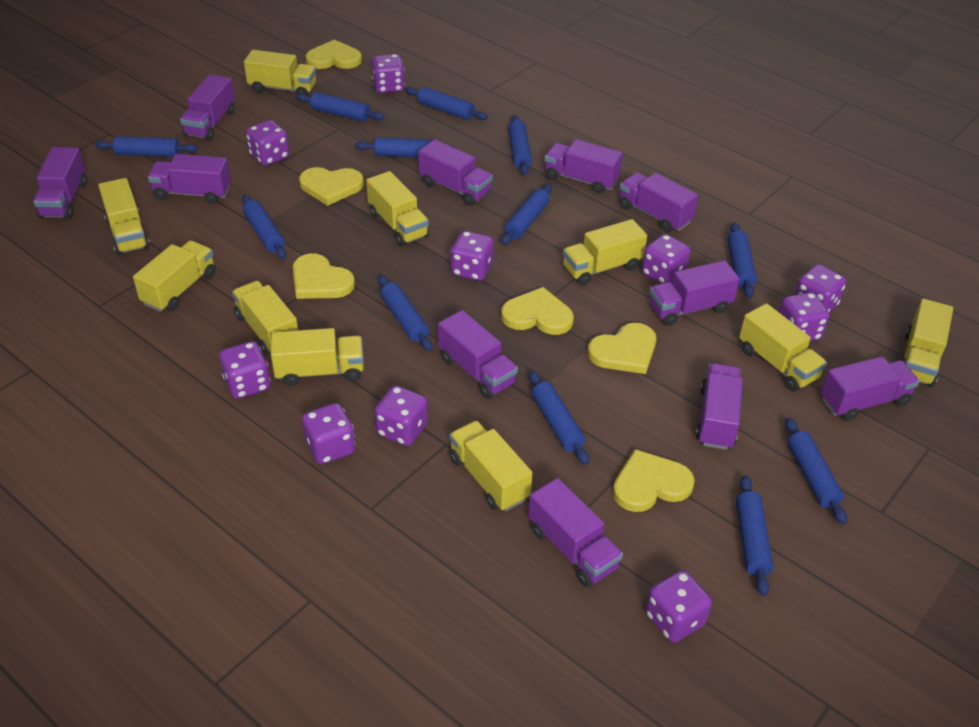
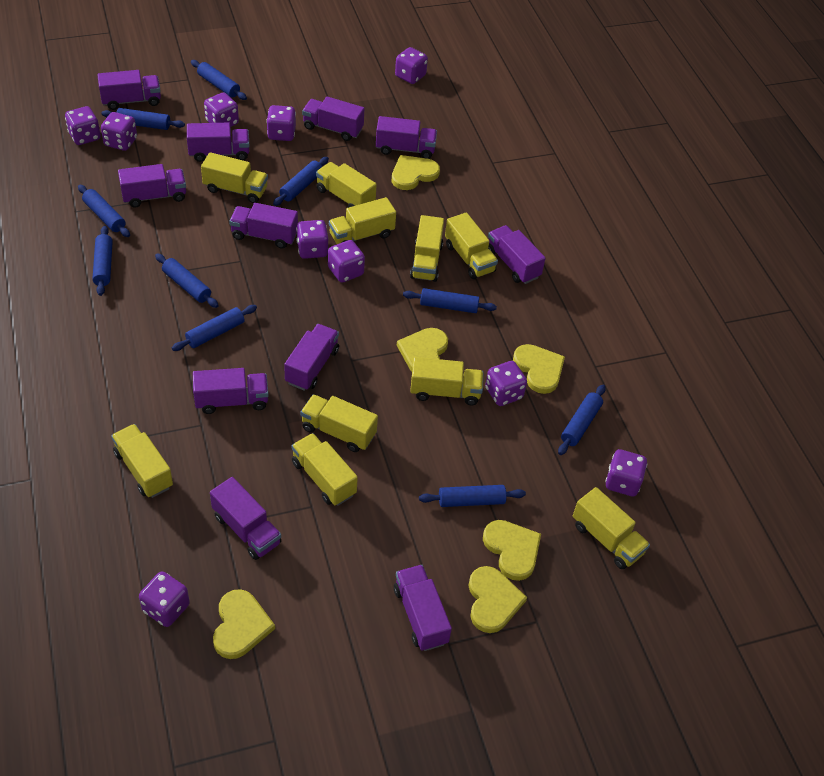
blue rolling pin: [95,136,198,157] [242,195,286,259] [296,92,385,122] [355,137,455,158] [378,275,432,351] [405,87,488,120] [501,184,552,245] [508,115,532,175] [529,371,589,465] [727,223,757,298] [736,475,773,596] [785,418,847,524] = 12 -> [78,185,130,237] [92,226,113,296] [101,108,185,130] [155,254,219,308] [172,305,257,351] [191,60,247,100] [273,157,329,206] [403,288,497,313] [419,485,526,507] [558,385,606,455] = 10

